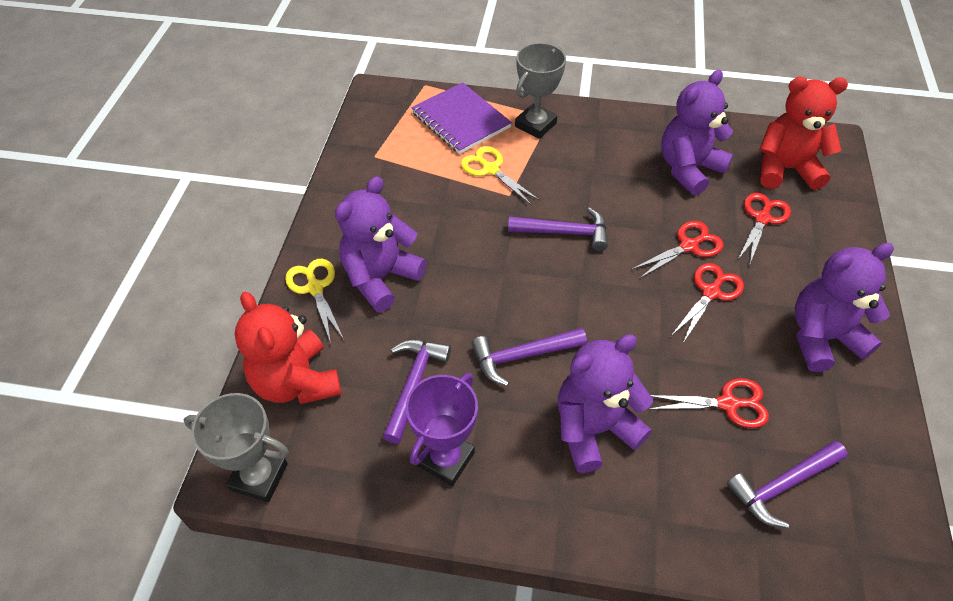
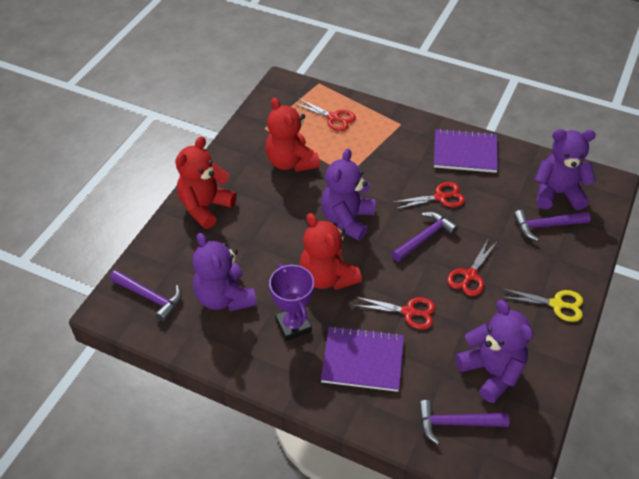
grey trophy: [184,393,289,502] [515,43,566,139] = 2 -> none = 0
purple notebook: [411,82,512,154] = 1 -> [321,326,404,392] [434,129,498,173] = 2
red teddy bear: [235,292,341,404] [759,77,848,190] = 2 -> [175,136,237,229] [265,97,320,172] [300,213,362,290] = 3
yellow scissors: [285,259,344,343] [461,146,540,206] = 2 -> [502,289,583,322] = 1

